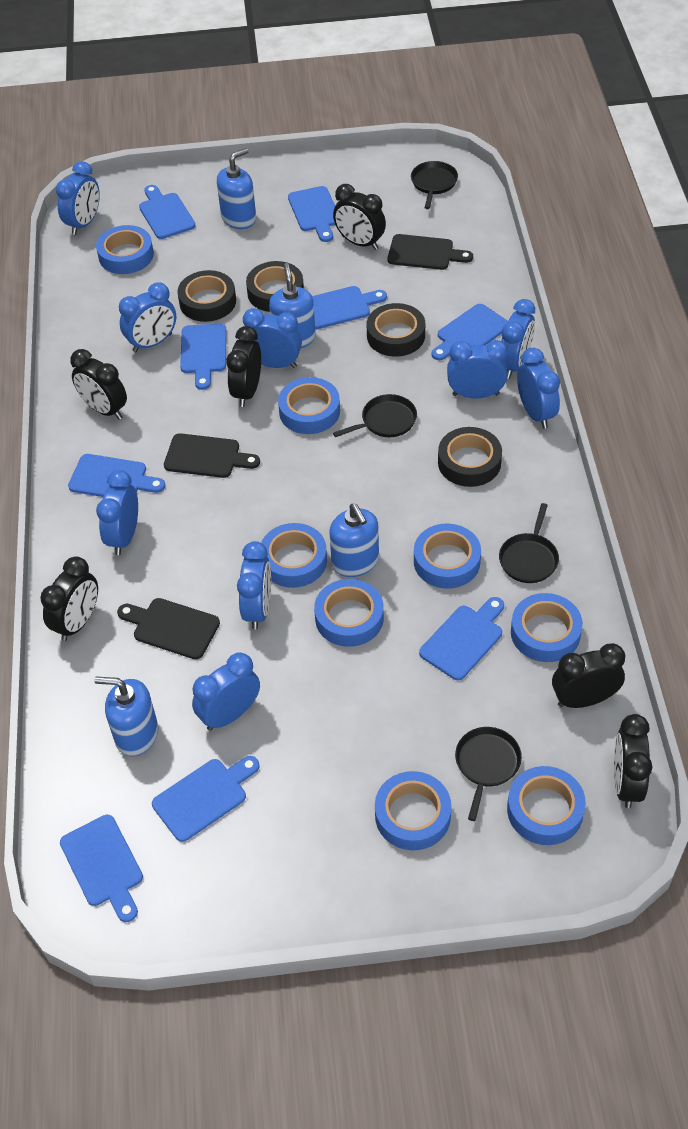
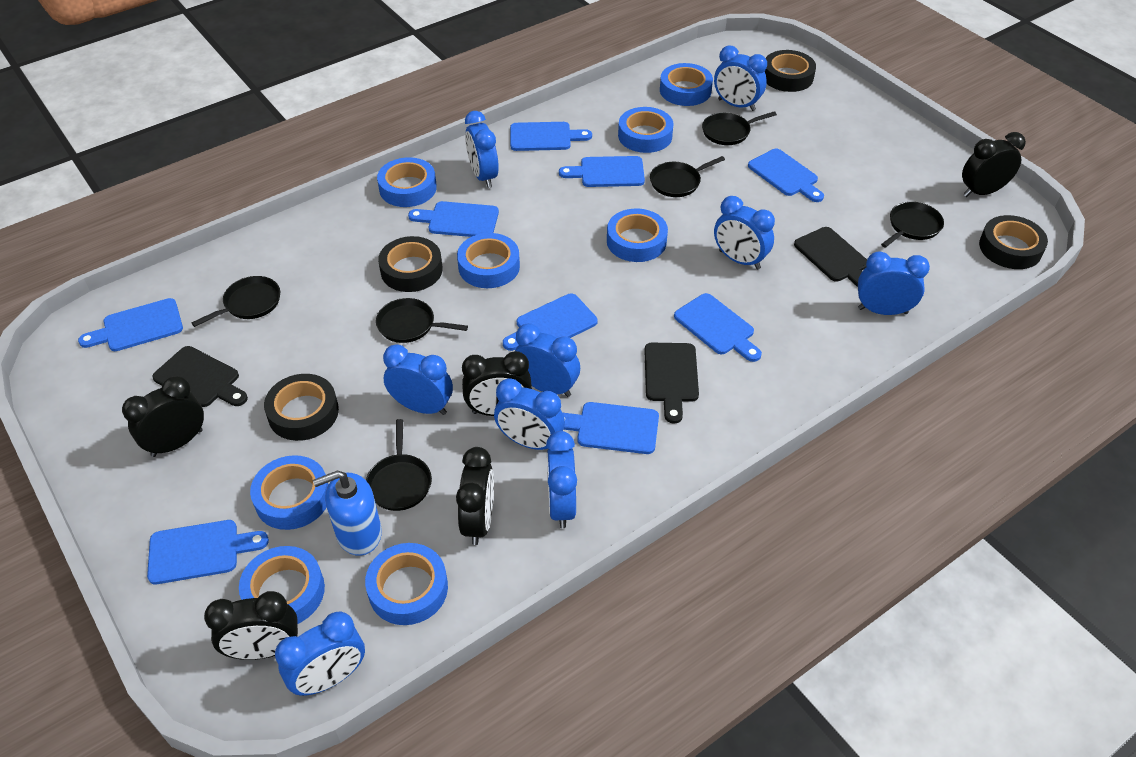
black clock: [40,556,98,641] [70,349,127,419] [226,326,261,407] [333,184,386,250] [552,643,625,708] [614,714,652,808] = 6 -> [122,376,204,457] [204,591,298,660] [456,447,494,545] [462,351,532,416] [962,132,1026,197] = 5
black pan: [333,394,417,437] [411,161,458,209] [455,727,522,821] [499,503,559,583] = 4 -> [191,276,280,327] [366,419,432,511] [376,298,468,343] [650,156,725,197] [702,111,777,145] [881,202,944,248] = 6
blue soap dispenser: [94,677,158,756] [217,148,256,229] [269,263,316,348] [329,504,379,577] = 4 -> [313,471,382,556] = 1

